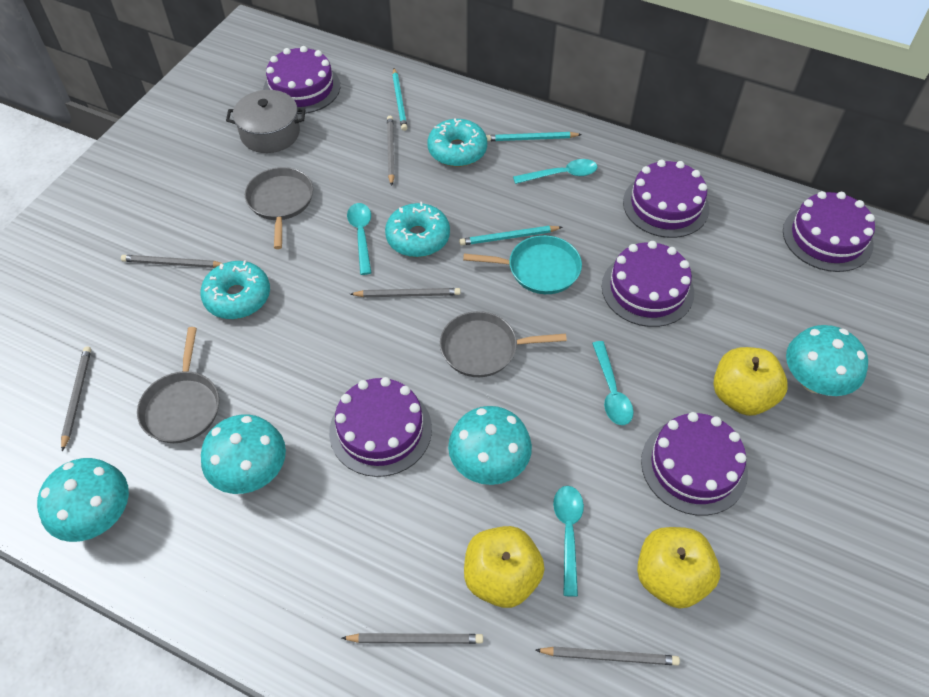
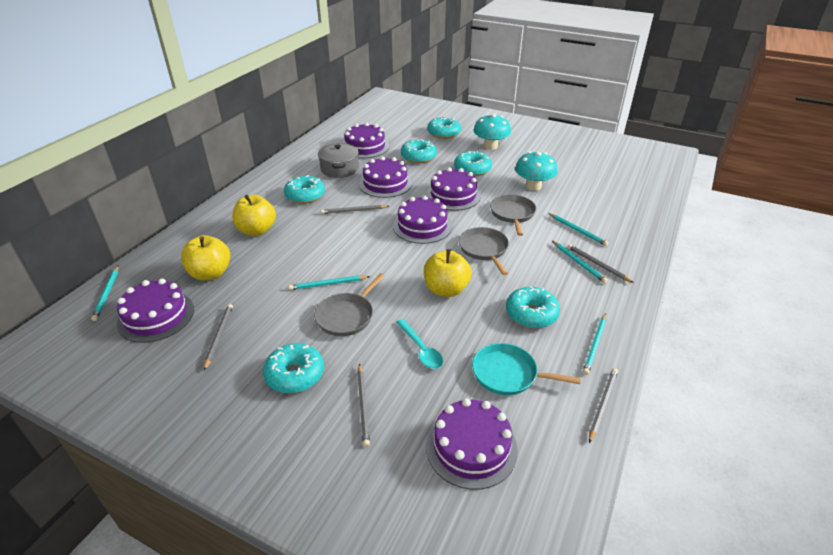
grey pencil: [61,346,91,451] [121,255,223,268] [342,633,483,644] [350,288,461,297] [387,116,395,186] [535,646,680,666] = 6 -> [204,304,233,371] [321,205,389,214] [357,364,370,447] [567,244,634,283] [589,368,618,443] = 5
turquoise donut: [200,260,270,319] [385,202,450,257] [428,118,487,167] = 3 -> [263,343,324,393] [284,175,325,204] [401,139,437,163] [427,116,461,139] [454,150,492,176] [506,286,560,328] = 6
turquoise mushroom: [37,458,129,542] [201,414,286,494] [448,406,532,485] [786,325,868,396] = 4 -> [473,114,511,150] [515,151,558,191] = 2
turquoise pencil: [392,68,407,131] [459,226,562,246] [486,132,582,141] = 3 -> [91,266,119,321] [288,275,370,290] [548,213,608,246] [552,241,608,283] [583,313,606,375] = 5
turquoise spoon: [347,203,371,275] [513,159,597,184] [553,486,584,597] [592,341,634,425] = 4 -> [396,319,443,369] = 1

